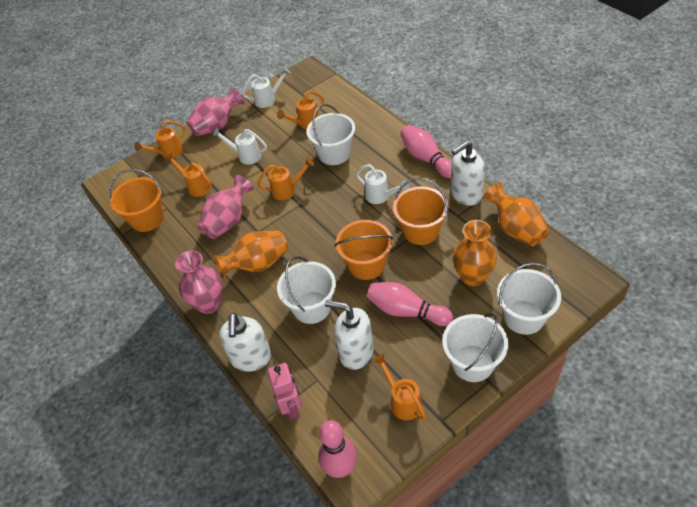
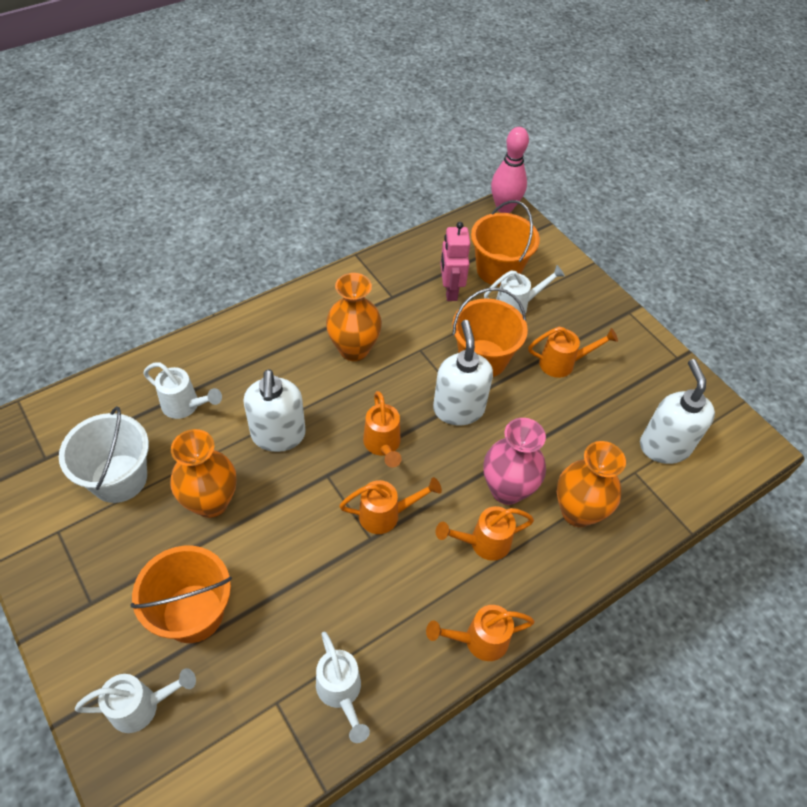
pink bowling pin: [318,420,357,478] [367,282,453,326] [401,125,452,178] = 3 -> [491,127,529,213] = 1
pink vase: [175,250,223,314] [186,87,245,137] [197,175,254,239] = 3 -> [483,418,546,505] = 1
white bucket: [277,256,336,324] [306,104,355,165] [442,313,508,382] [497,263,561,335] = 4 -> [59,406,149,503] = 1
white watering can: [212,128,267,165] [242,67,291,108] [356,164,409,204] = 3 -> [75,668,196,733] [143,362,222,419] [316,631,370,743] [484,265,565,314] = 4

